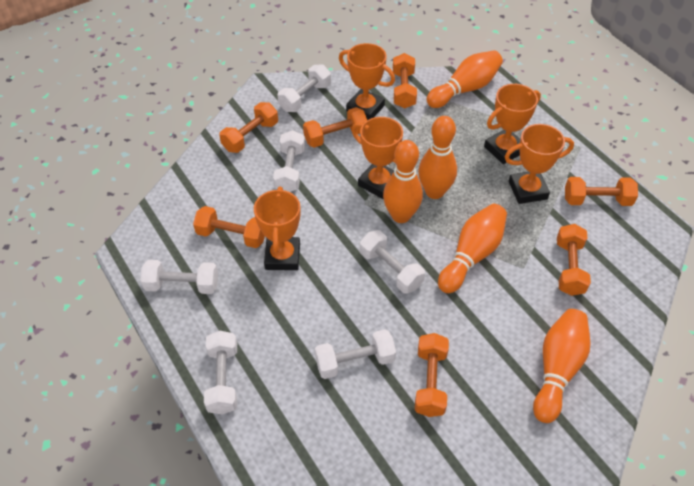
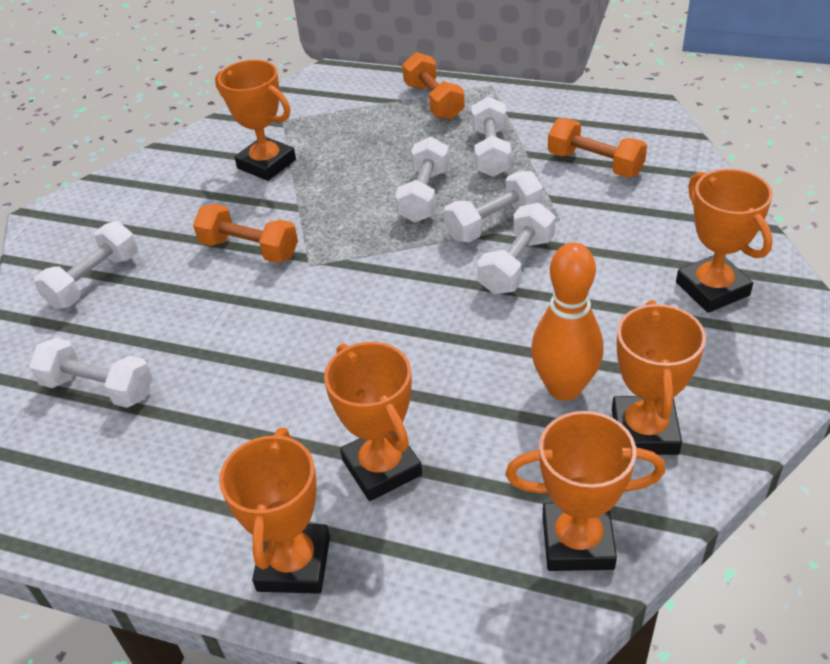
orange bowling pin: [383,140,423,223] [418,116,457,199] [427,50,503,108] [438,204,507,293] [533,309,590,423] = 5 -> [531,242,603,401] = 1
orange dumbbell: [193,206,265,248] [219,102,278,153] [303,107,367,148] [393,53,417,108] [415,333,449,417] [557,224,591,296] [565,177,638,206] = 7 -> [193,204,298,263] [402,52,465,120] [548,118,647,178] = 3
orange trophy: [254,187,301,270] [339,43,395,120] [352,117,403,199] [484,84,541,164] [505,124,574,204] = 5 -> [215,60,296,181] [219,428,330,594] [324,342,422,501] [506,411,665,571] [612,300,706,455] [676,169,773,313] = 6

